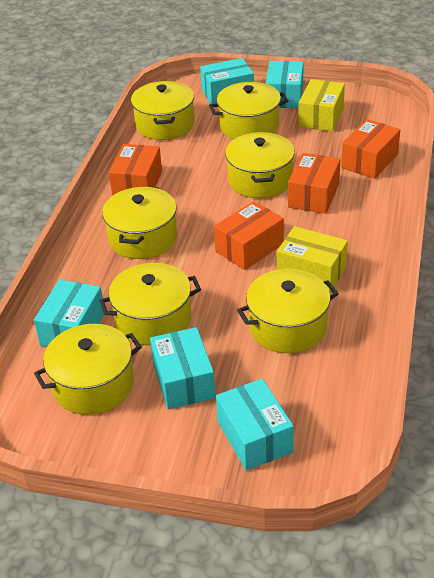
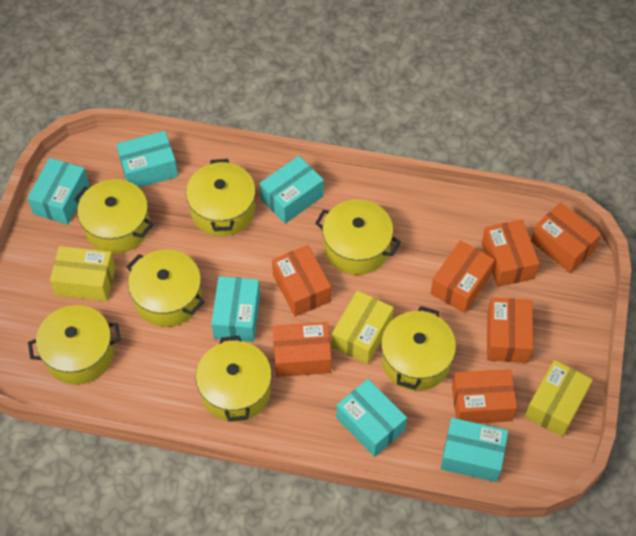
orange box: [109,144,162,196] [214,201,284,270] [288,153,340,214] [341,119,400,179] = 4 -> [272,245,331,317] [273,322,331,377] [430,240,495,313] [452,369,517,423] [482,220,540,287] [487,297,533,363] [531,202,601,273] = 7
turquoise box: [34,280,104,347] [150,327,216,409] [200,58,254,104] [216,379,294,471] [266,61,304,108] = 5 -> [27,158,89,225] [116,131,178,188] [211,276,260,342] [260,156,324,224] [336,379,407,457] [440,418,508,482] = 6
yellow box: [277,226,348,293] [298,79,345,132] = 2 -> [50,246,116,302] [332,290,394,365] [525,360,593,437] = 3

